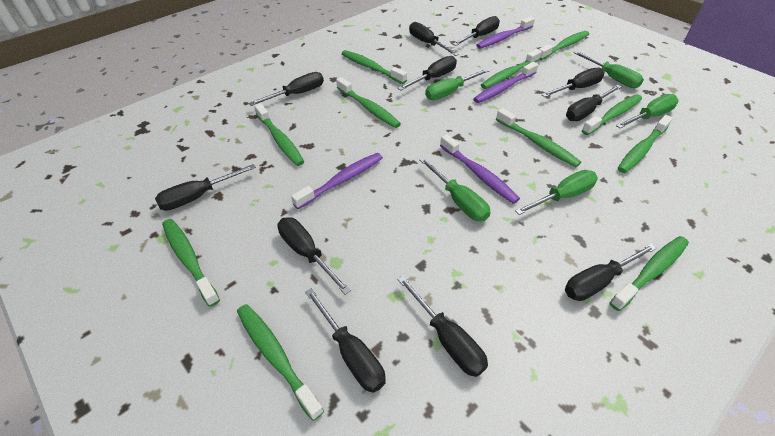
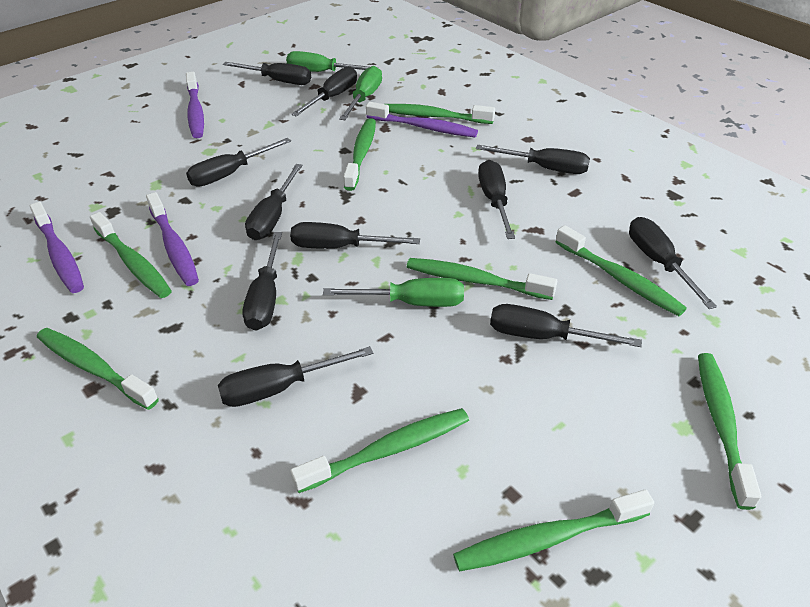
green screwdriver: [419,157,491,221] [425,68,490,100] [515,170,598,215] [573,51,644,88] [616,94,679,129] = 5 -> [286,51,370,72] [323,278,464,307] [339,66,382,120] = 3
green toothbrush: [162,219,220,307] [237,304,324,421] [254,103,304,166] [336,77,401,128] [342,50,407,84] [481,49,542,89] [496,108,581,167] [539,31,589,60] [582,94,642,135] [609,236,689,311] [618,115,673,173] = 11 -> [37,328,159,410] [90,212,172,298] [290,408,469,493] [343,118,376,191] [386,104,495,124] [407,258,557,300] [453,490,654,571] [555,225,687,316] [698,353,761,510] = 9

